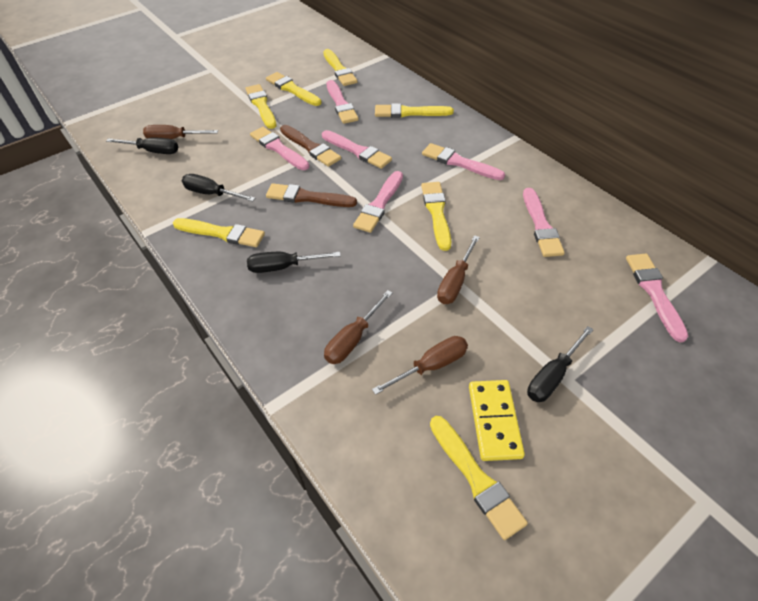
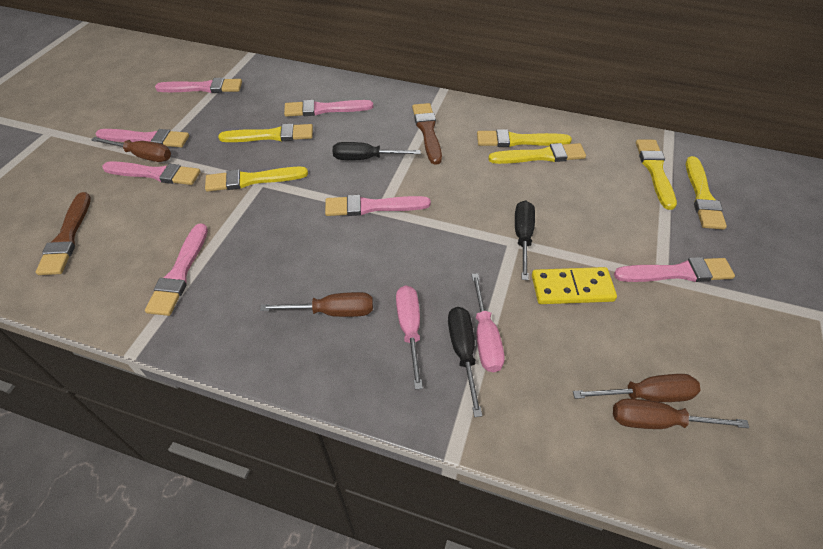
black screwdriver: [106,137,178,154] [182,174,255,202] [247,252,341,273] [527,326,594,402] = 4 -> [333,142,421,160] [448,307,482,417] [515,200,535,280] = 3
pink screwdriver: none = 0 -> [396,285,423,389] [472,273,505,372] = 2
yellow brush: [173,218,265,247] [245,84,276,129] [266,72,322,106] [323,49,357,86] [375,103,454,117] [421,182,451,251] [430,416,528,540] = 7 -> [205,167,308,192] [218,124,313,142] [477,129,572,147] [488,143,586,164] [636,139,677,210] [686,156,727,230] = 6

